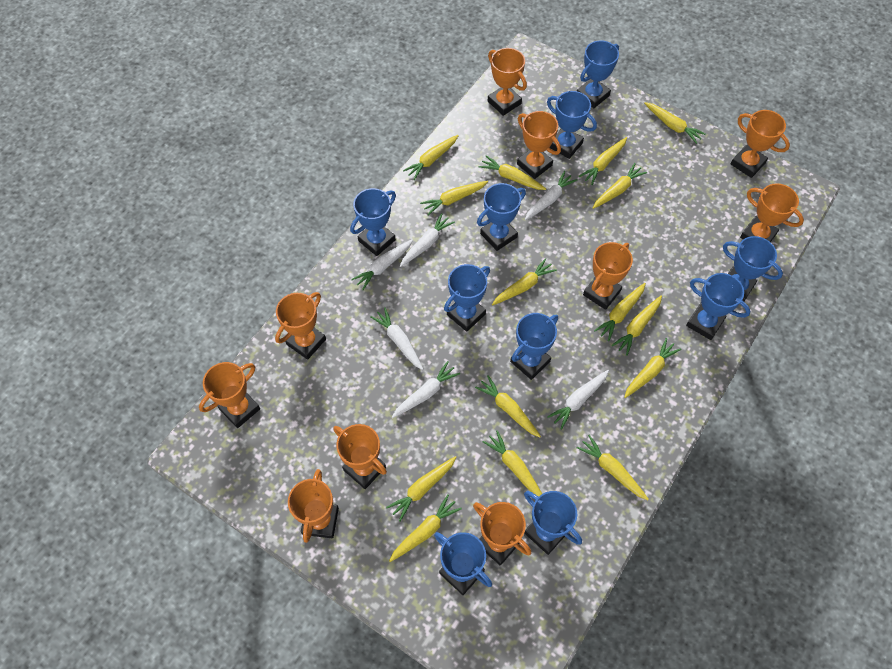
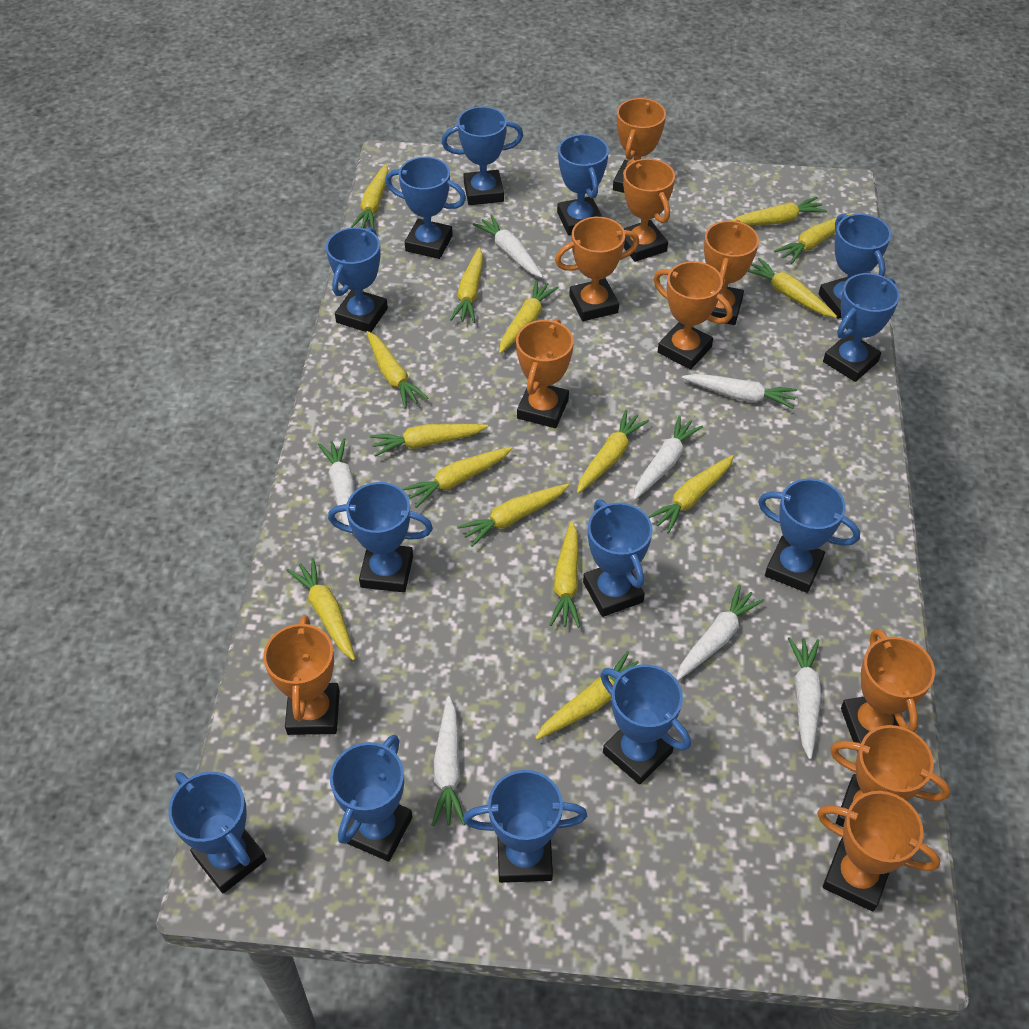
blue trophy: [350,188,396,256] [434,532,492,595] [444,264,490,332] [477,183,526,251] [510,313,558,380] [524,491,582,555] [547,91,597,159] [577,41,619,108] [686,273,751,340] [723,236,783,301] = 10 -> [169,771,266,894] [326,227,388,332] [328,482,433,592] [330,735,412,862] [385,157,466,259] [441,106,523,205] [463,770,587,883] [557,134,609,235] [583,500,653,617] [600,665,691,785] [758,478,860,593] [819,214,891,319] [823,273,900,382] = 13
white carrot: [351,239,413,290] [370,307,423,370] [392,361,460,418] [400,213,455,267] [525,171,577,220] [547,370,609,430] = 6 -> [318,438,354,534] [432,696,466,826] [473,215,543,278] [633,415,703,500] [676,585,764,680] [682,374,797,409] [788,637,822,760] = 7

